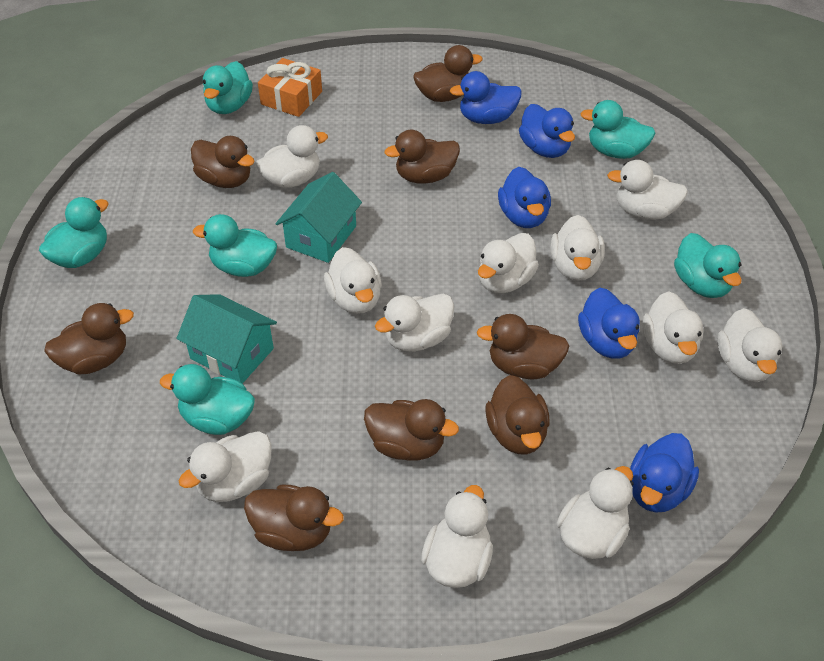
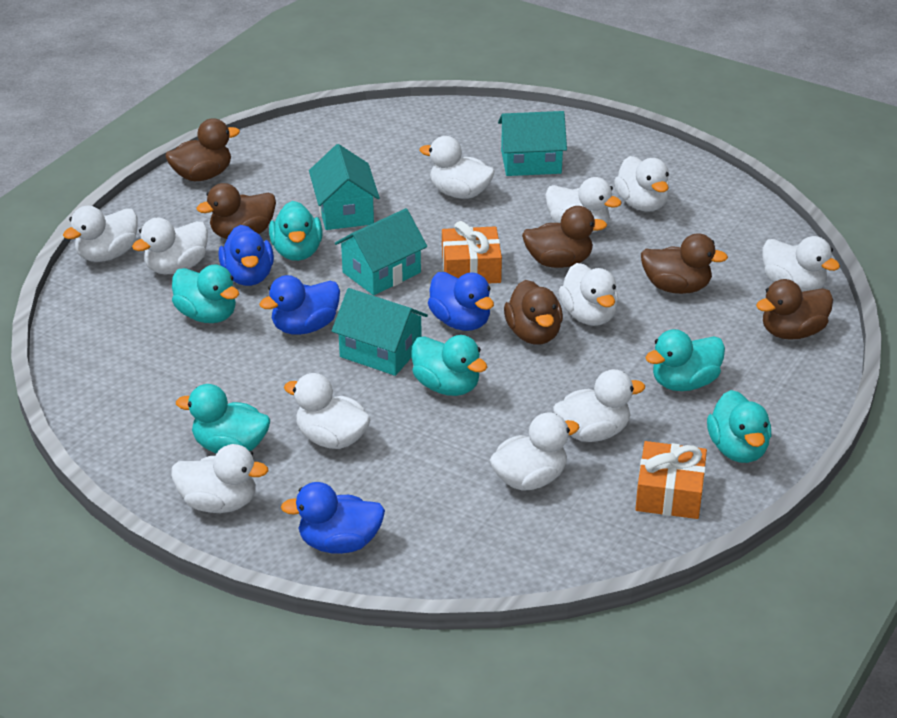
blue duck: [450,71,522,124] [498,167,551,228] [519,104,575,158] [578,288,640,359] [630,433,699,513] = 5 -> [218,225,274,286] [259,275,340,335] [281,482,385,554] [428,272,494,331] = 4
brown duck: [44,303,134,374] [191,136,255,188] [244,485,344,551] [364,399,459,460] [385,130,460,184] [413,45,483,102] [477,314,569,379] [485,375,549,455] = 8 -> [165,118,240,181] [197,183,276,239] [504,280,563,345] [522,206,607,268] [641,233,728,294] [756,279,833,340] = 6
orange gift: [258,58,322,117] = 1 -> [442,221,502,283] [635,441,707,519] = 2
turquoise house: [176,294,277,384] [276,172,362,263] = 2 -> [309,144,380,230] [332,288,428,376] [335,208,427,295] [498,111,567,176] = 4

